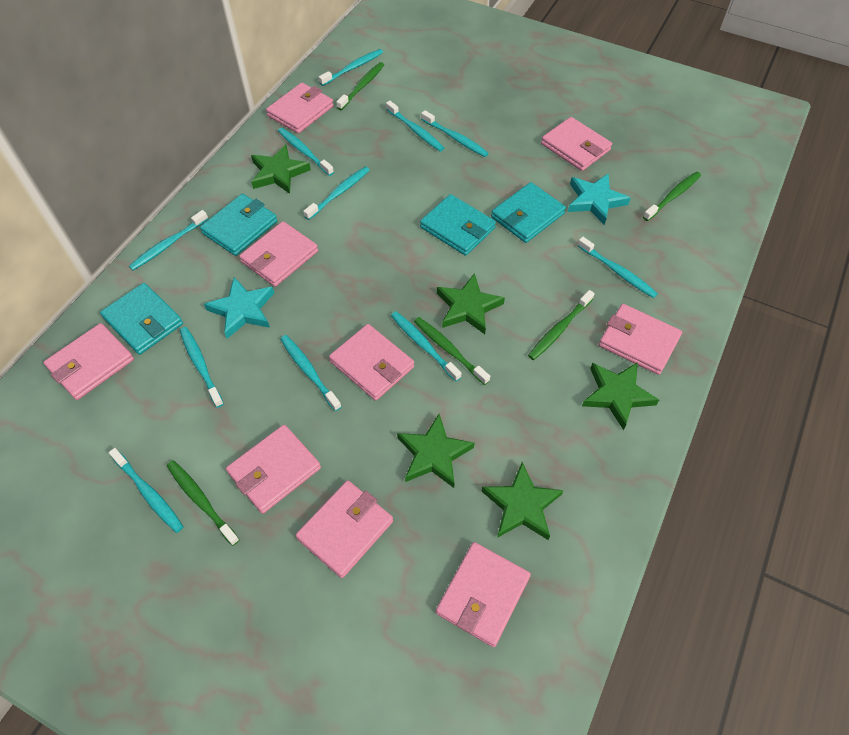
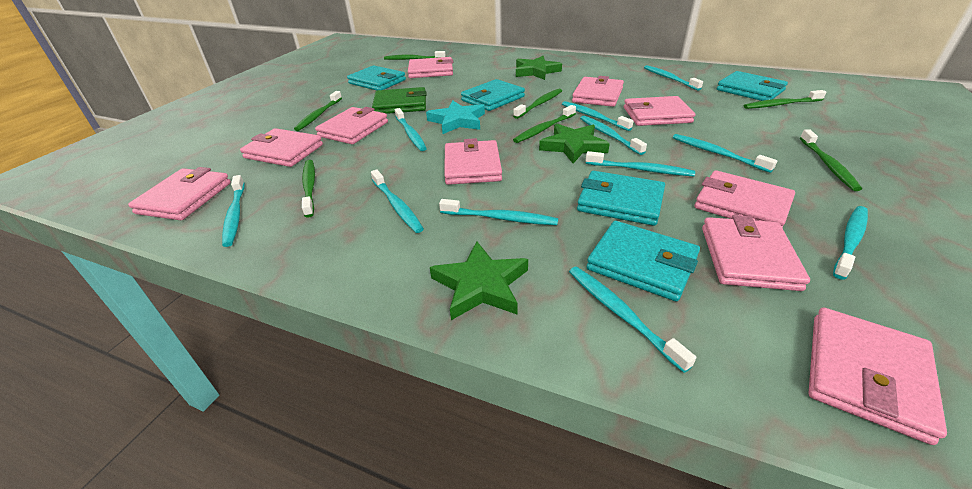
green star: [251,144,311,194] [397,414,475,488] [437,273,505,334] [481,462,564,540] [582,362,659,430] = 5 -> [430,241,528,320] [516,56,562,80] [539,123,610,163] = 3
green toothbrush: [167,460,240,546] [336,62,384,110] [414,317,490,385] [528,290,595,360] [643,172,701,221] = 5 -> [294,91,342,131] [302,160,315,218] [384,51,446,60] [513,88,562,119] [513,105,576,143] [744,90,827,109] [800,129,862,191] = 7
green wallet: none = 0 -> [372,87,426,114] = 1
pink wallet: [43,323,134,400] [226,425,321,514] [239,221,318,287] [266,83,334,134] [296,480,393,578] [329,324,414,401] [436,542,531,647] [541,117,612,171] [599,304,682,375] = 9 -> [128,167,231,220] [240,128,323,167] [315,107,388,144] [408,57,453,78] [444,138,502,185] [572,76,624,107] [624,96,695,126] [695,170,795,228] [702,215,810,291] [808,307,947,445] = 10
turquoise star: [204,277,274,339] [568,173,631,225] = 2 -> [426,101,485,134] = 1
turquoise wallet: [100,283,183,355] [200,194,277,256] [420,194,496,256] [491,182,566,243] = 4 -> [347,65,406,91] [461,79,525,111] [577,171,665,226] [587,221,700,302] [717,71,788,101] = 5

